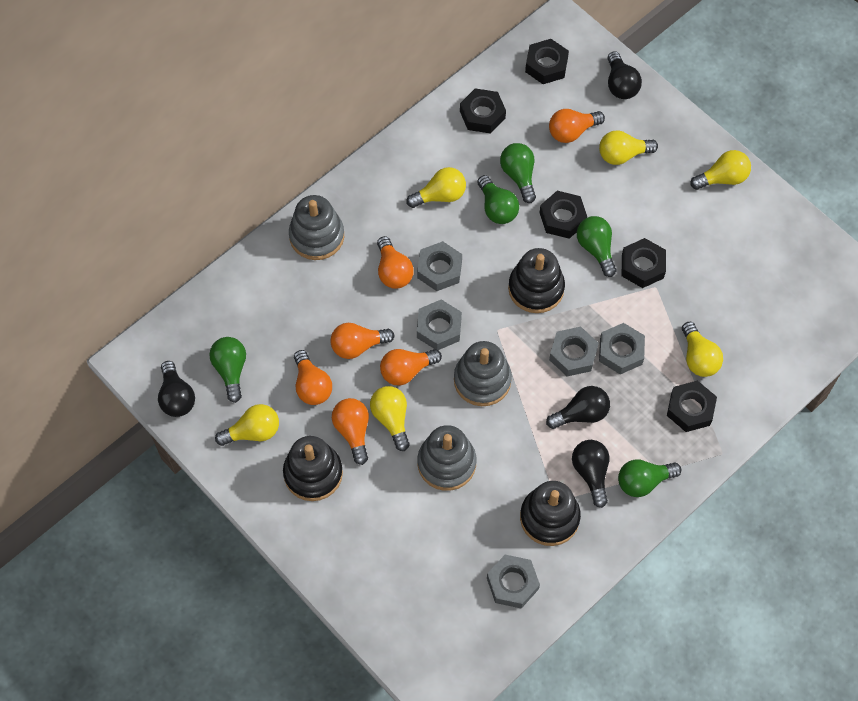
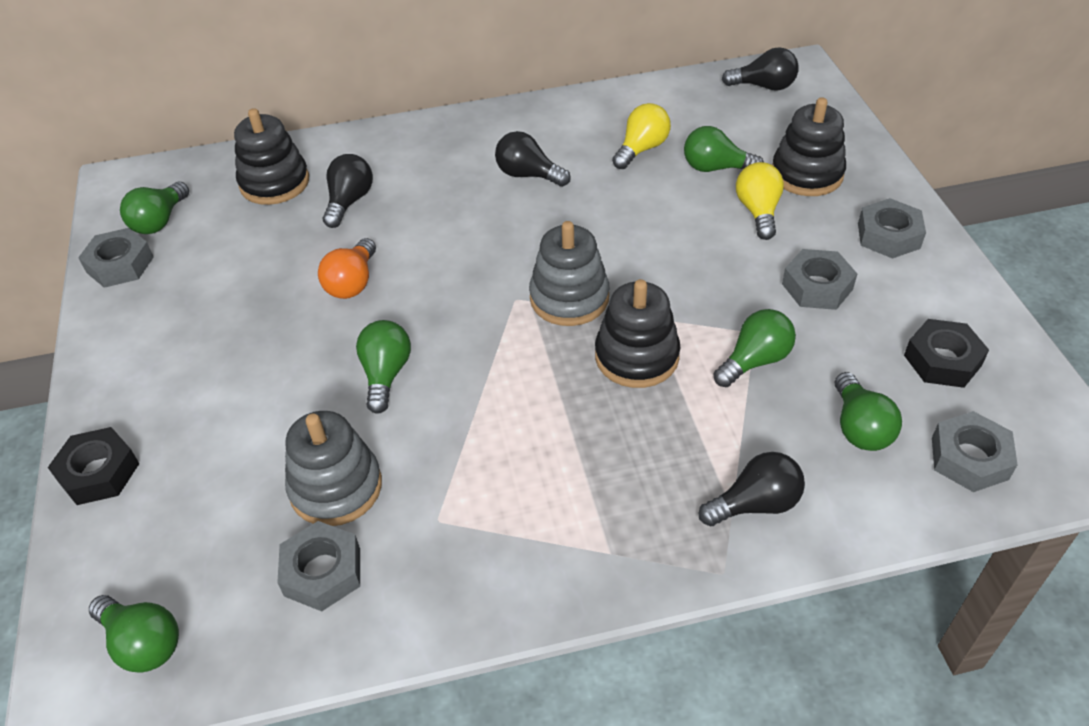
black nut: [460,88,506,134] [525,39,569,84] [539,191,587,239] [622,238,666,288] [667,381,717,432] = 5 -> [48,427,139,505] [904,319,989,388] = 2
green light bulb: [209,337,246,403] [477,175,519,224] [500,143,536,203] [577,216,617,277] [618,459,681,497] = 5 -> [89,595,179,673] [120,182,189,234] [356,320,411,414] [684,126,764,172] [713,309,796,387] [835,372,902,451] = 6
grey stacking toy: [289,195,344,260] [417,425,477,491] [454,341,512,406] = 3 -> [285,411,382,526] [529,221,609,326] = 2
orange light bulb: [294,350,332,405] [331,323,394,359] [332,398,369,465] [377,236,414,289] [380,349,442,385] [549,109,605,143] = 6 -> [318,238,376,299] = 1
yellow light bulb: [215,404,279,446] [370,386,410,451] [406,167,466,208] [599,130,658,165] [682,322,723,377] [690,150,751,190] = 6 -> [612,103,671,169] [736,162,784,240] = 2

